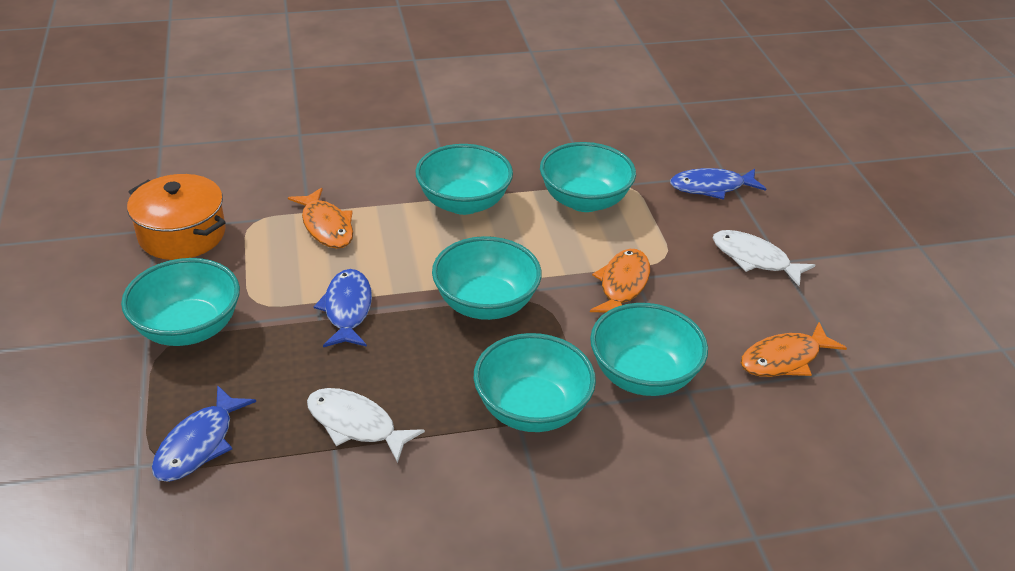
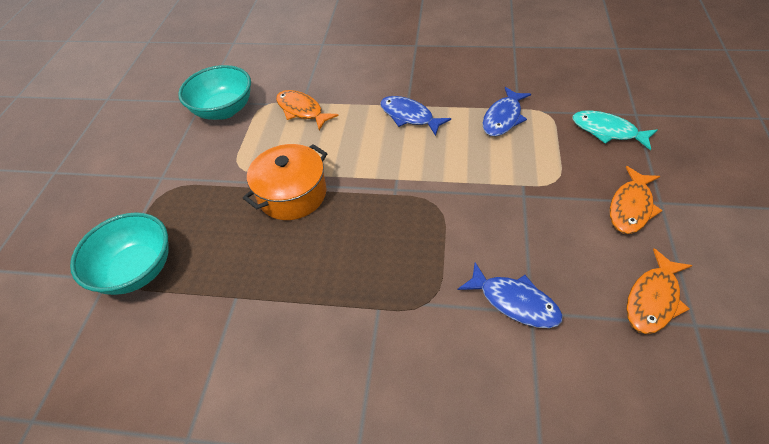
turquoise bowl: [121,258,240,346] [415,144,513,215] [432,236,542,320] [474,333,596,432] [540,142,636,212] [590,303,708,396] = 6 -> [70,212,169,295] [178,65,251,120] = 2
turquoise fish: none = 0 -> [573,110,658,151] = 1
white fish: [307,388,425,463] [713,230,815,286] = 2 -> none = 0

